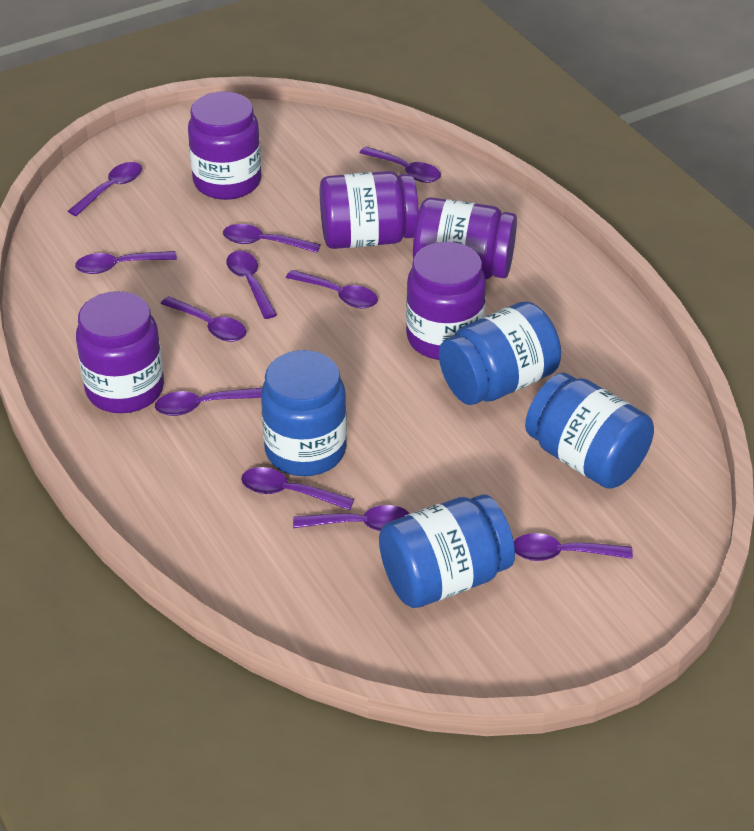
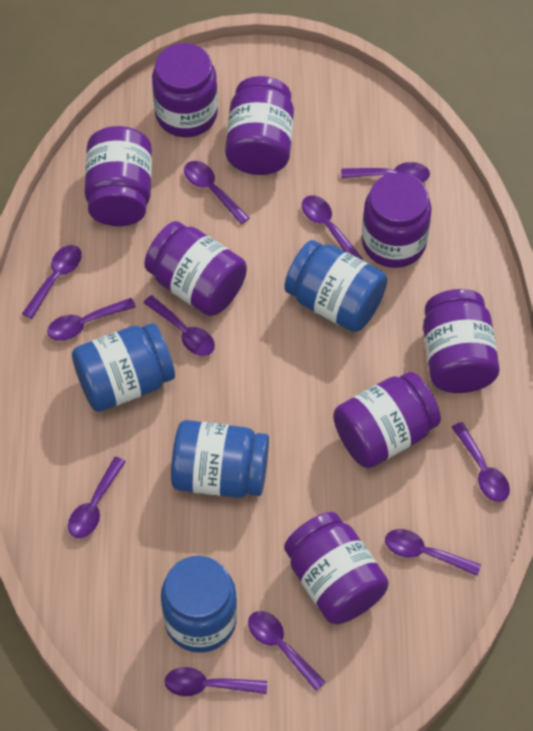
purple jar: [76,291,164,413] [188,91,261,200] [320,171,419,249] [406,242,486,360] [413,198,517,279] = 5 -> [85,126,152,226] [144,221,247,316] [152,43,218,137] [225,76,294,175] [284,512,389,624] [333,372,441,468] [362,172,431,268] [423,289,500,393] = 8

